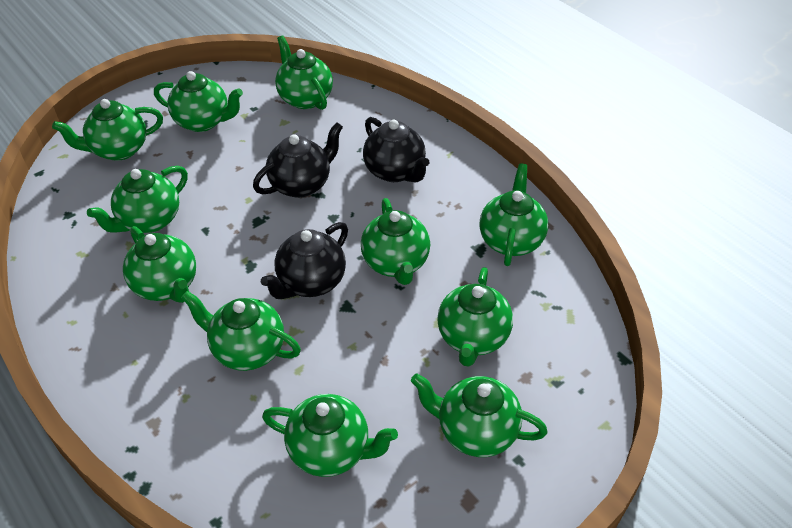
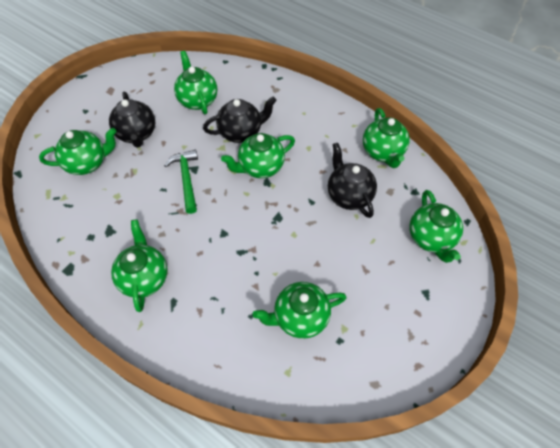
green hammer: none = 0 -> [164,150,198,214] = 1
green teapot: [52,99,163,161] [87,166,188,233] [123,226,196,303] [154,71,243,132] [181,291,301,371] [262,394,398,477] [275,36,333,110] [361,198,430,285] [411,374,548,457] [437,267,513,367] [480,164,548,266] = 11 -> [39,128,116,175] [111,219,168,312] [174,51,217,114] [221,133,295,178] [253,282,347,339] [363,108,410,168] [409,190,463,263] = 7

